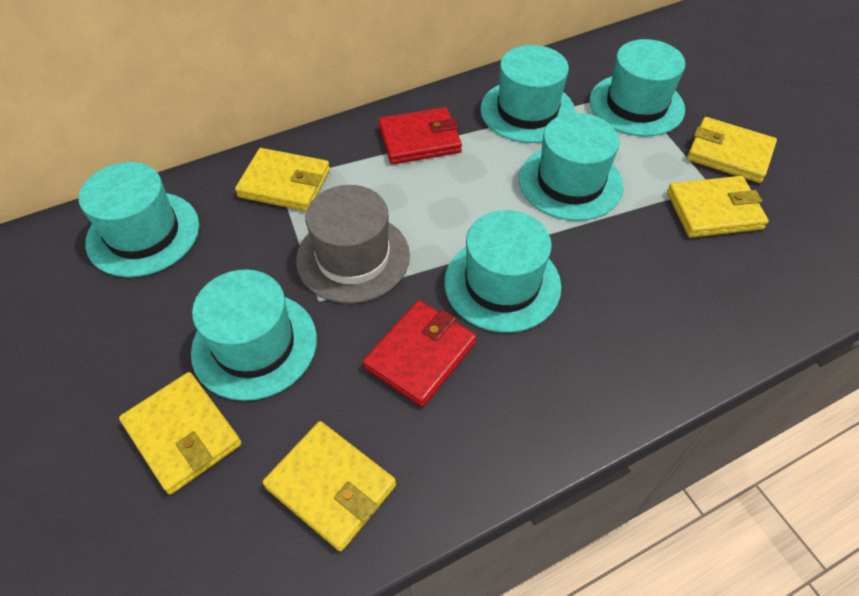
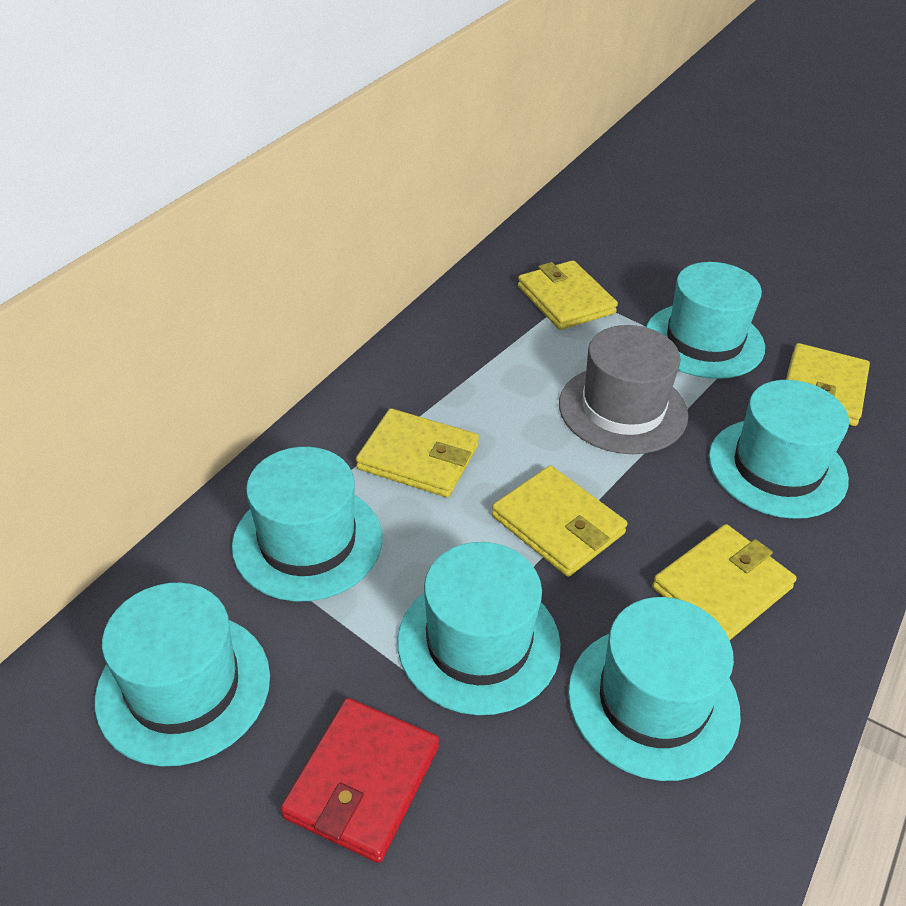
red wallet: [363,300,477,407] [378,107,462,164] = 2 -> [280,698,439,863] = 1

